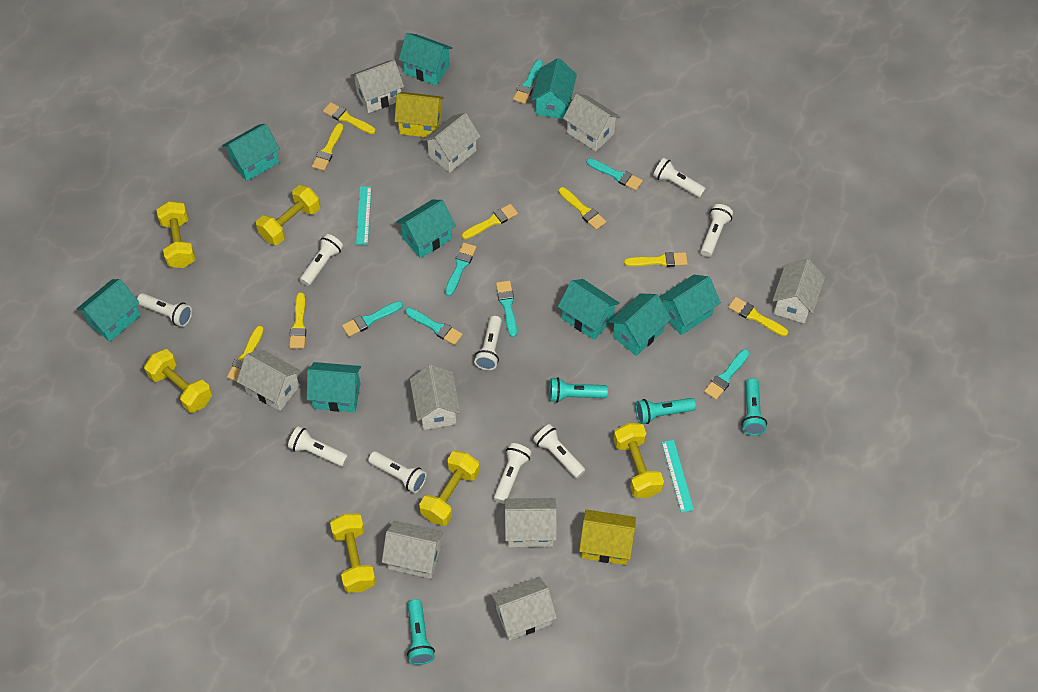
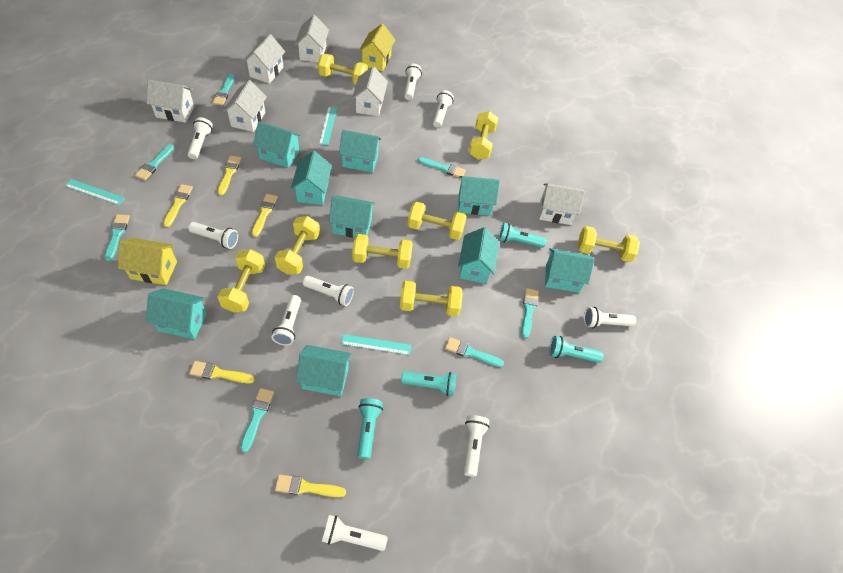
turquoise ruler: [356,187,371,245] [662,440,694,513] = 2 -> [65,179,125,205] [319,107,337,145] [341,334,411,355] = 3
white house: [237,350,301,411] [351,60,404,113] [382,521,444,579] [410,364,461,430] [423,113,481,173] [491,577,557,641] [505,498,557,547] [563,94,620,151] [773,259,825,324] = 9 -> [147,80,194,123] [223,80,267,132] [243,34,285,84] [295,15,329,62] [352,66,388,116] [539,184,585,225] = 6
yellow brush: [227,326,264,381] [289,292,306,349] [312,123,344,171] [323,102,375,134] [462,204,518,239] [559,187,606,230] [624,252,688,267] [728,297,788,336] = 8 -> [163,184,193,227] [189,361,255,383] [218,155,242,196] [252,194,278,237] [275,474,346,497] = 5
yellow dumbbell: [144,349,212,413] [157,201,196,268] [256,185,320,245] [330,514,376,593] [419,451,480,526] [613,423,664,498] = 6 -> [218,249,265,313] [275,216,320,275] [318,54,368,84] [352,234,413,269] [400,281,463,317] [408,202,467,240] [469,111,498,160] [578,226,640,262] = 8

